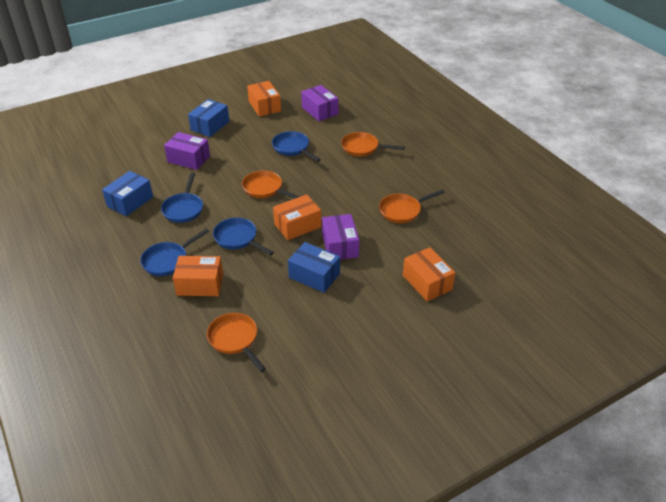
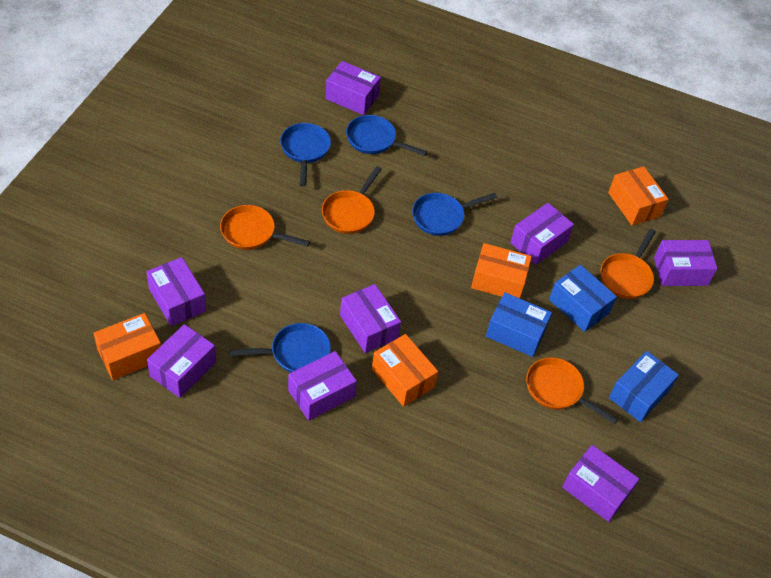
purple box: [164,132,210,170] [301,85,339,121] [322,214,359,260] = 3 -> [146,257,206,326] [147,324,216,398] [288,351,357,421] [325,61,381,115] [340,284,401,353] [510,203,574,265] [562,445,639,522] [654,240,717,286] = 8

